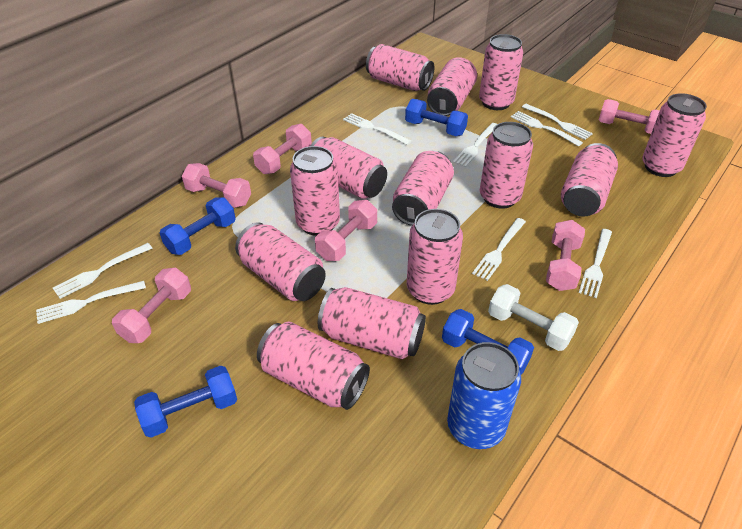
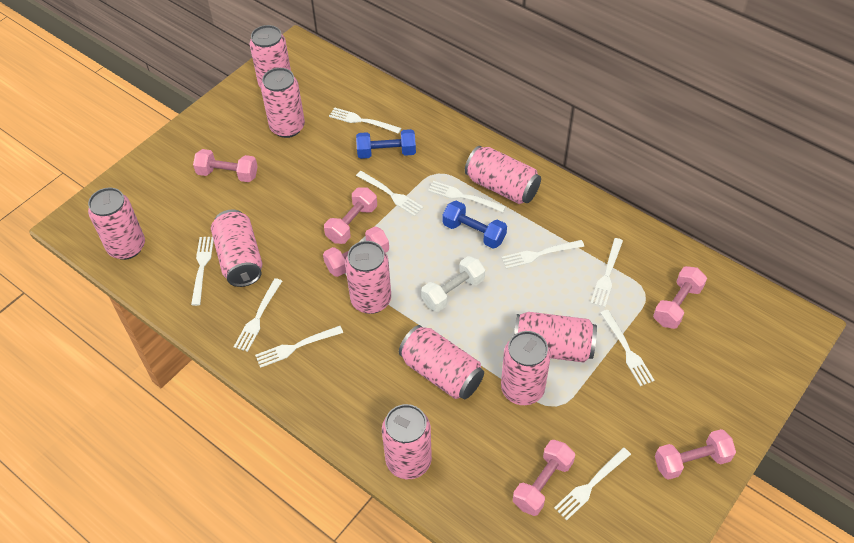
blue can: [447,342,521,449] = 1 -> none = 0
blue dumbbell: [134,366,237,437] [160,198,236,255] [405,99,468,136] [442,309,534,375] = 4 -> [356,129,416,159] [443,200,507,248] = 2
pink can: [235,222,326,301] [257,321,370,410] [290,146,340,236] [311,137,387,199] [318,287,426,359] [366,44,434,91] [392,150,454,226] [407,209,463,305] [427,57,477,116] [479,34,523,110] [480,122,533,209] [561,143,618,217] [642,93,707,177] = 13 -> [88,188,145,260] [211,210,262,287] [250,25,291,88] [261,68,305,138] [345,241,391,314] [382,404,432,479] [399,325,484,400] [465,146,541,204] [501,331,551,405] [514,312,597,363] = 10
white fork: [36,281,146,324] [53,243,152,299] [343,113,411,145] [453,123,497,167] [472,218,526,281] [511,111,583,146] [522,104,593,140] [579,229,612,298] = 8 -> [191,237,214,306] [234,278,282,352] [255,326,343,368] [329,107,401,134] [356,171,423,216] [428,181,506,212] [501,240,584,269] [554,447,631,520] [591,238,623,307] [601,310,655,386] = 10

